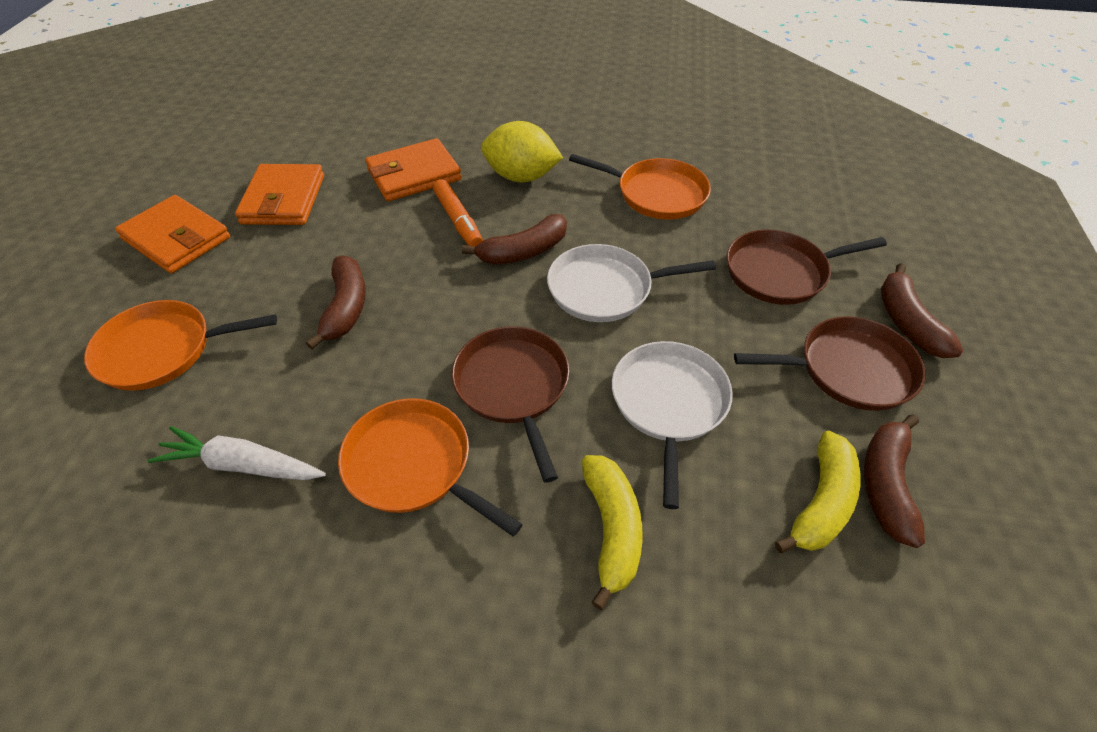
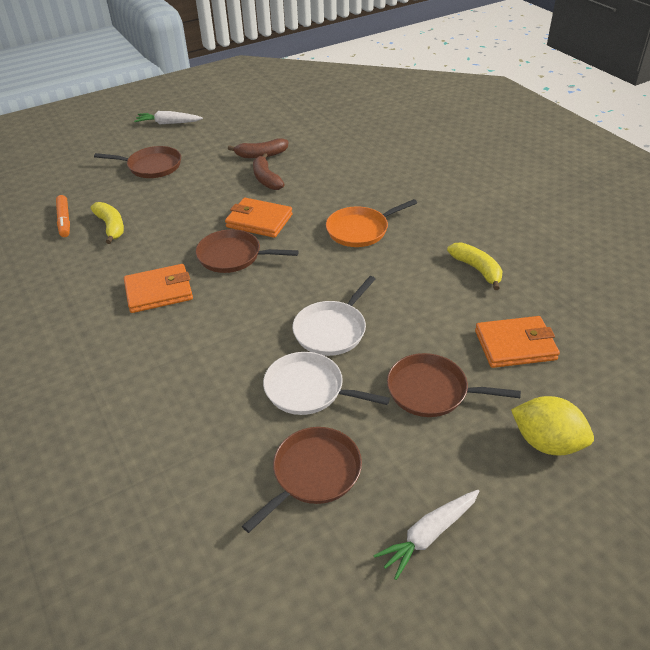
brown banana: [306,255,366,349] [462,214,567,265] [864,414,925,548] [881,263,963,358] = 4 -> [228,138,289,158] [253,153,285,190] = 2
brown pan: [452,326,569,483] [726,230,887,305] [734,316,926,411] = 3 -> [94,146,181,178] [195,229,299,273] [242,427,362,533] [387,353,521,417] = 4
orange pan: [84,300,277,391] [338,398,523,536] [569,154,711,220] = 3 -> [326,199,417,247] = 1
white carrot: [148,426,326,480] = 1 -> [134,111,203,124] [373,490,480,580] = 2

